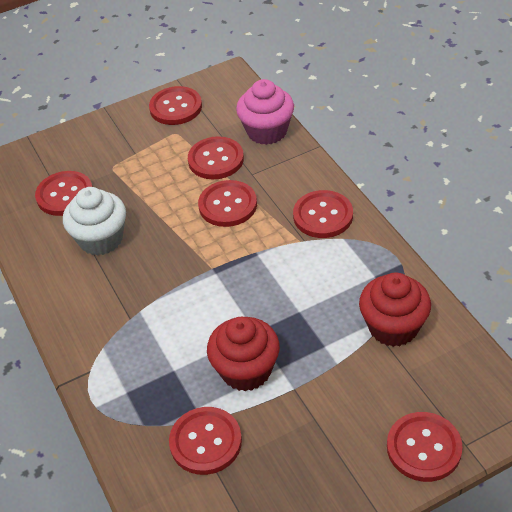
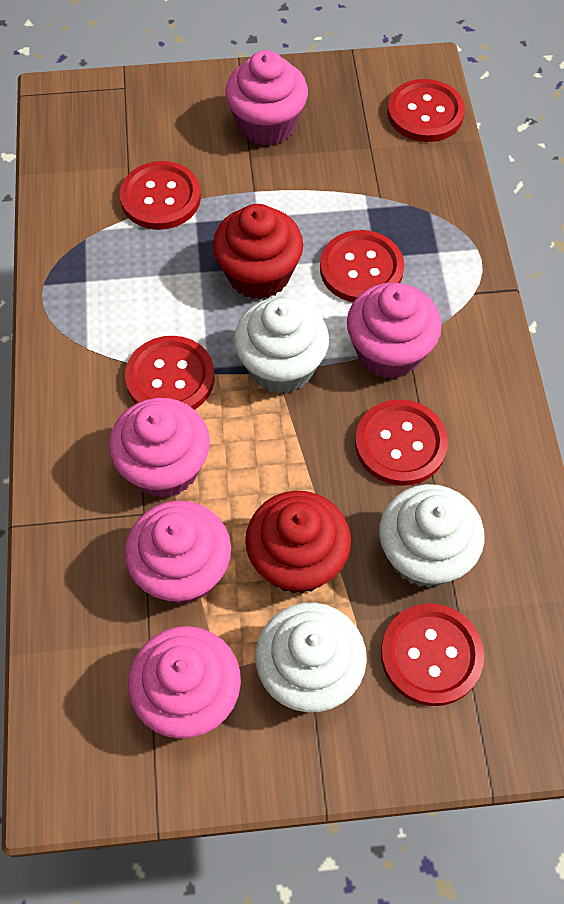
pink cupcake: [236,79,294,145] = 1 -> [109,398,210,498] [125,501,231,604] [128,626,241,739] [225,50,308,146] [347,283,442,379] = 5
red button: [35,171,92,216] [149,86,202,125] [169,407,242,475] [188,136,244,179] [198,180,257,227] [293,190,353,238] [387,412,463,482] = 7 -> [120,161,201,230] [125,336,215,410] [320,230,404,302] [355,399,448,486] [381,603,484,706] [387,79,465,142] = 6
white cupcake: [63,187,126,256] = 1 -> [234,297,329,394] [255,603,367,712] [379,484,485,588] = 3

